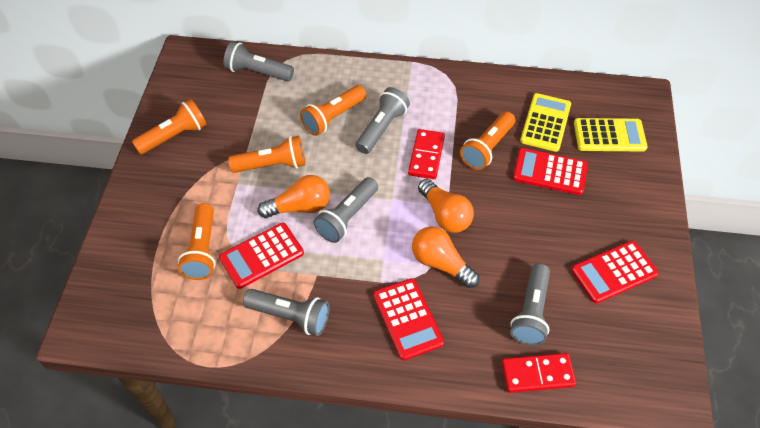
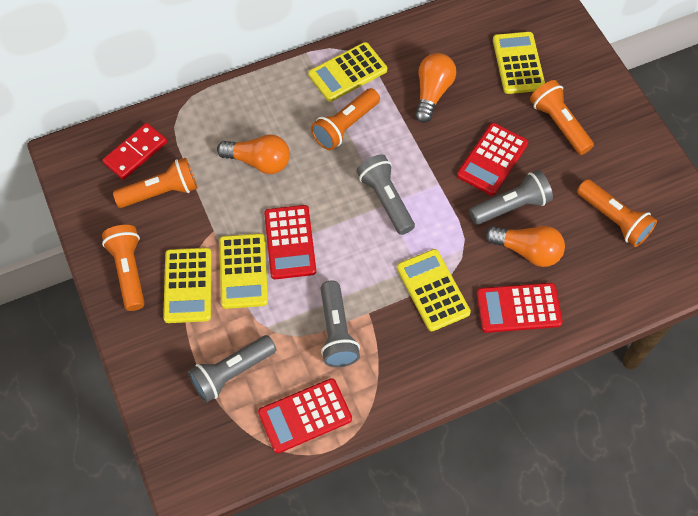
grey flashlight: [223,41,294,81] [243,289,329,336] [314,177,378,243] [356,87,410,154] [510,263,550,346] = 5 -> [188,335,276,403] [320,281,360,367] [356,154,415,235] [469,170,553,225] = 4
red domino: [408,129,445,179] [502,353,576,393] = 2 -> [102,123,167,180] = 1
yellow calculator: [520,93,571,152] [574,118,648,151] = 2 -> [163,248,212,323] [219,233,268,309] [308,42,387,102] [397,249,471,331] [493,32,545,94] = 5

